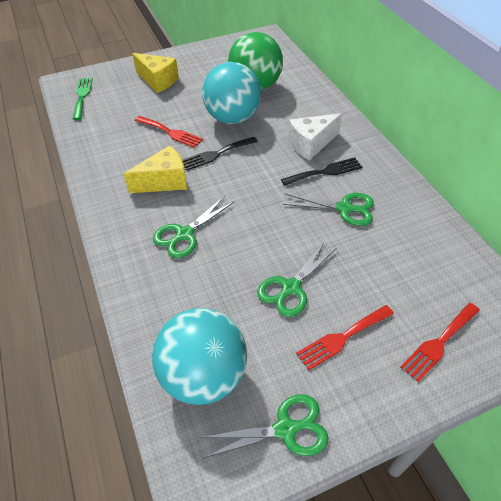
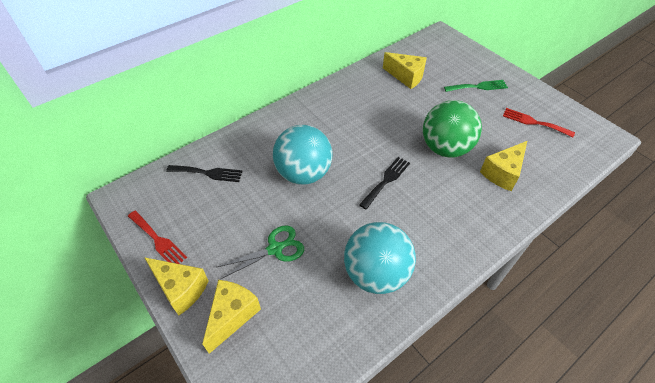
green scissors: [153,196,234,258] [199,394,329,458] [257,242,337,317] [283,193,374,226] = 4 -> [218,225,304,279] = 1
red fork: [135,116,203,148] [296,305,394,370] [400,303,480,382] = 3 -> [128,211,187,264] [503,108,575,137] = 2
white cheese: [288,113,342,160] = 1 -> none = 0
yellow cheese: [124,146,187,193] [132,53,179,93] = 2 -> [144,257,209,315] [202,280,261,354] [383,52,427,89] [480,141,527,191] = 4

